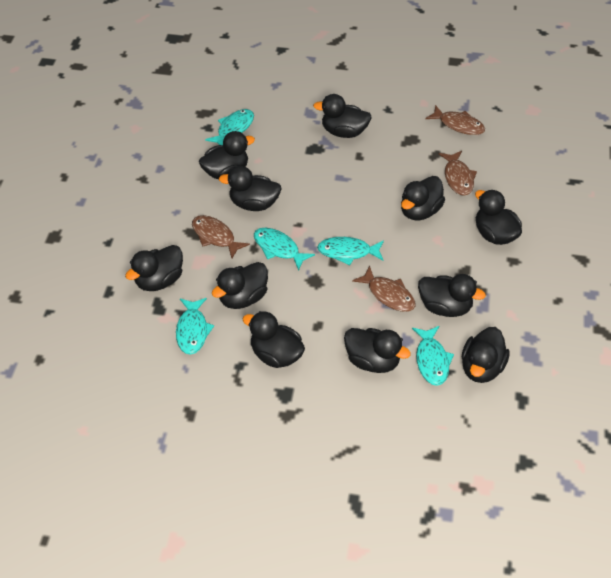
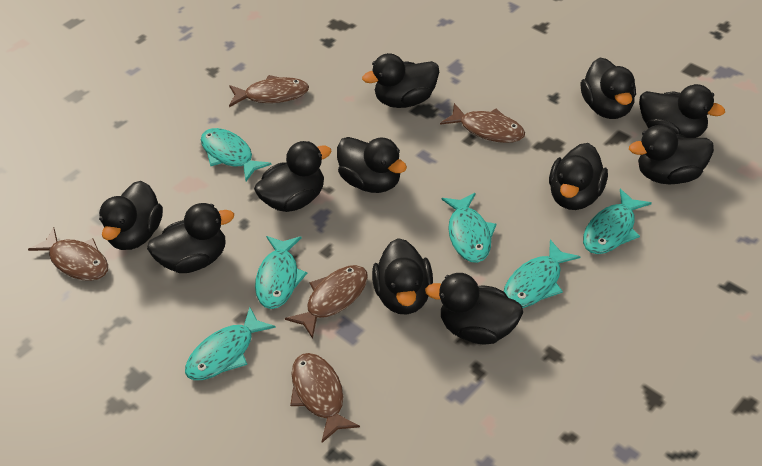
brown fish: [192,215,250,258] [352,266,416,312] [425,105,485,135] [439,151,477,196] = 4 -> [28,227,108,281] [229,75,309,107] [285,265,368,339] [290,353,360,443] [440,103,525,143] = 5
turquoise fish: [176,298,214,355] [205,109,254,145] [254,228,315,271] [317,237,384,265] [412,326,454,386] = 5 -> [185,307,276,380] [201,128,271,181] [255,236,307,309] [441,193,496,263] [504,240,581,308] [583,189,652,254] = 6

